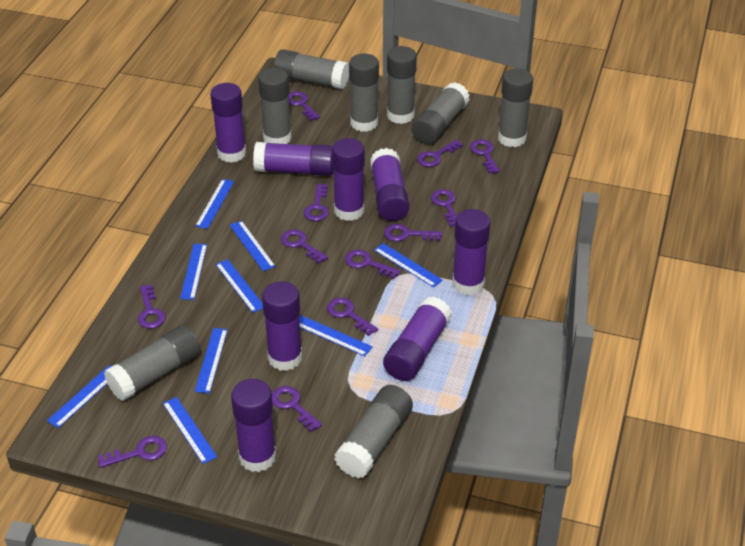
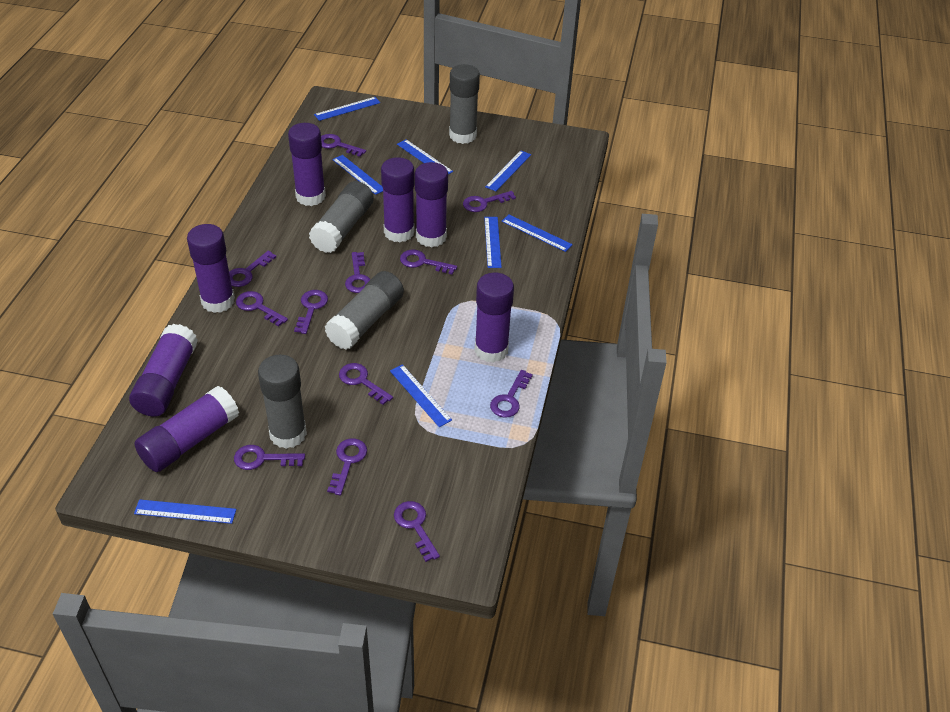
blue ruler: [47,365,112,428] [163,397,217,464] [180,244,207,300] [195,179,234,229] [195,328,228,393] [215,259,263,313] [230,221,276,271] [299,315,373,356] [374,243,443,287] = 9 -> [134,499,236,524] [314,97,380,121] [332,155,383,195] [390,364,452,427] [397,139,453,175] [484,217,502,268] [485,150,531,191] [501,215,573,252] = 8
grey glue stick: [104,325,201,401] [258,68,292,144] [274,49,349,89] [334,385,413,478] [349,54,379,132] [387,46,417,124] [412,82,470,144] [498,68,533,147] = 8 -> [258,354,307,449] [309,181,374,253] [325,271,404,350] [449,64,480,144] = 4
purple glue stick: [210,83,246,163] [231,379,276,472] [253,142,334,176] [262,281,302,371] [332,138,365,221] [370,148,409,221] [383,296,452,381] [452,209,491,295] = 8 -> [129,324,198,417] [134,386,239,472] [187,224,235,313] [288,123,326,206] [381,157,415,242] [415,162,448,247] [474,272,514,363] = 7

